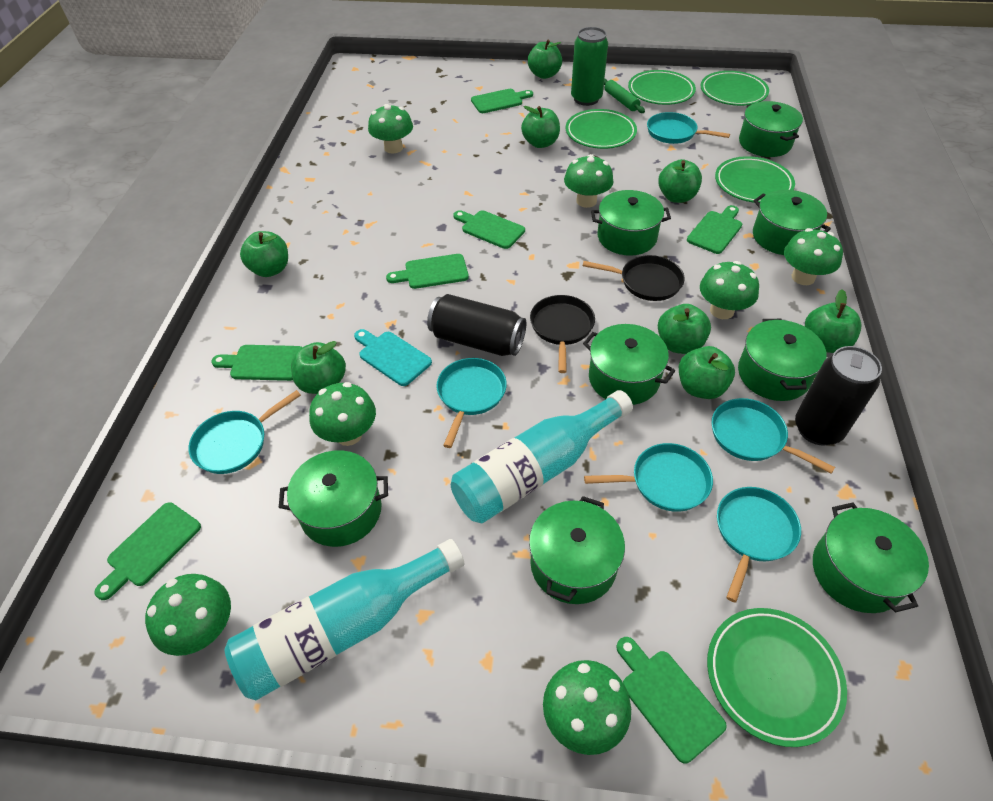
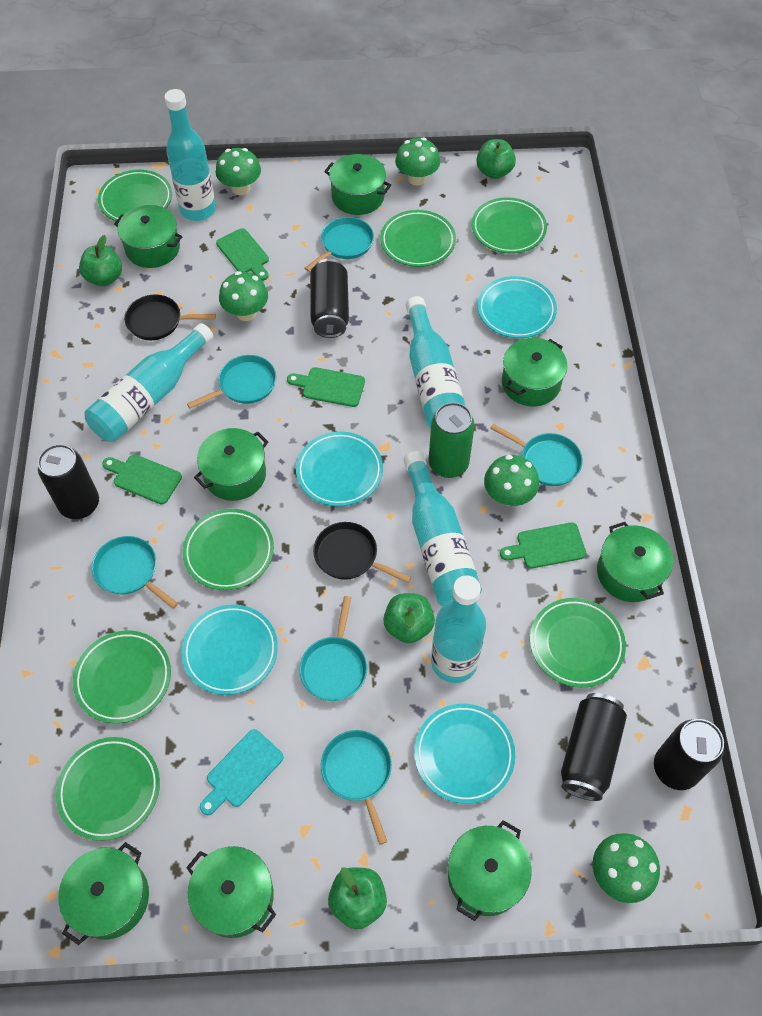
black can: [427,294,526,356] [795,346,882,446] = 2 -> [38,444,99,519] [310,259,349,338] [561,693,627,801] [654,719,724,790] = 4
green apple: [240,231,288,277] [291,341,346,394] [521,106,560,148] [528,40,562,79] [658,159,702,203] [658,304,711,354] [679,346,735,399] [805,289,861,353] = 8 -> [79,235,122,286] [328,867,387,930] [383,593,435,643] [476,139,516,179] = 4
green cutting board: [94,502,201,600] [211,345,302,381] [386,254,469,289] [453,210,525,249] [471,89,533,113] [616,637,727,763] [687,205,742,254] = 7 -> [102,454,182,505] [216,228,269,281] [287,367,365,407] [500,523,586,569] = 4
green mushroom: [145,574,231,656] [309,382,376,446] [368,104,413,154] [543,660,631,755] [564,154,614,208] [700,261,759,319] [784,228,843,285] = 7 -> [216,148,261,195] [219,271,268,321] [395,137,440,185] [484,455,539,506] [593,833,660,903] = 5
green plate: [566,109,637,149] [628,70,696,105] [701,71,769,106] [707,608,847,747] [715,156,795,203] = 5 -> [56,737,160,841] [73,631,171,723] [98,170,172,221] [183,509,274,590] [380,210,456,267] [472,197,547,254] [530,598,626,688] = 7
green rolling pin: [604,79,645,113] = 1 -> none = 0
turquoise bottle: [225,539,464,700] [451,390,633,523] = 2 -> [85,323,213,442] [164,89,216,221] [404,451,482,606] [406,296,465,429] [431,575,486,683] = 5
turquoise plate: none = 0 -> [182,604,278,695] [296,431,383,506] [414,704,515,804] [477,276,557,338] = 4

